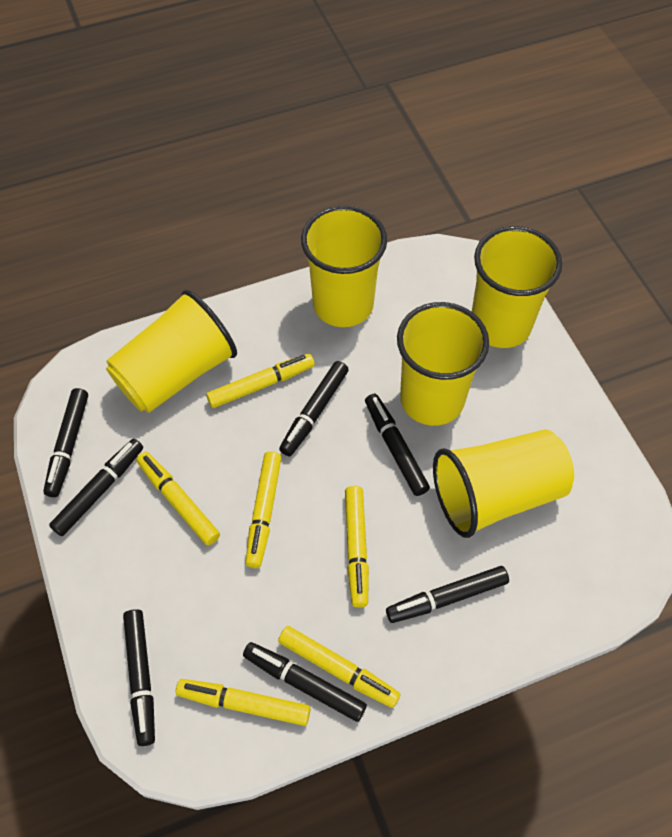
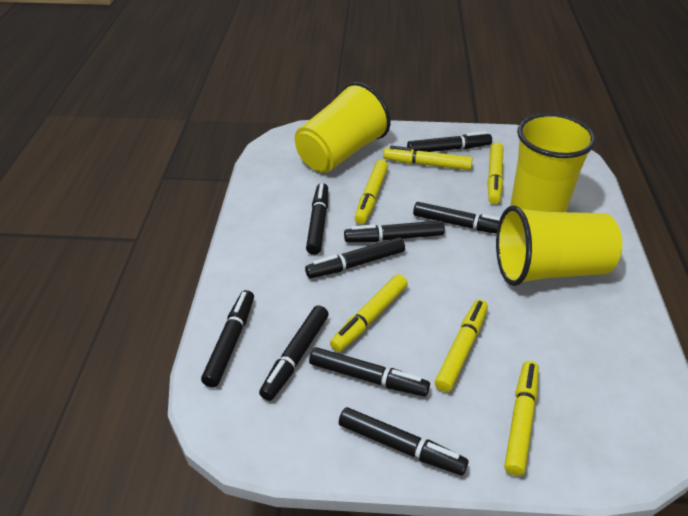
black marker: [43,388,88,497] [49,439,143,536] [123,609,155,746] [243,642,367,722] [279,361,349,457] [365,394,430,496] [386,566,509,623] = 7 -> [201,290,254,388] [259,305,329,401] [305,237,405,278] [306,183,328,255] [309,347,430,397] [339,407,469,475] [344,220,445,242] [407,131,492,152] [413,202,500,234] = 9
yellow cup: [106,290,237,413] [301,206,387,327] [397,302,489,426] [433,429,574,538] [472,226,562,348] = 5 -> [295,82,390,173] [496,206,622,286] [510,113,596,212] = 3

